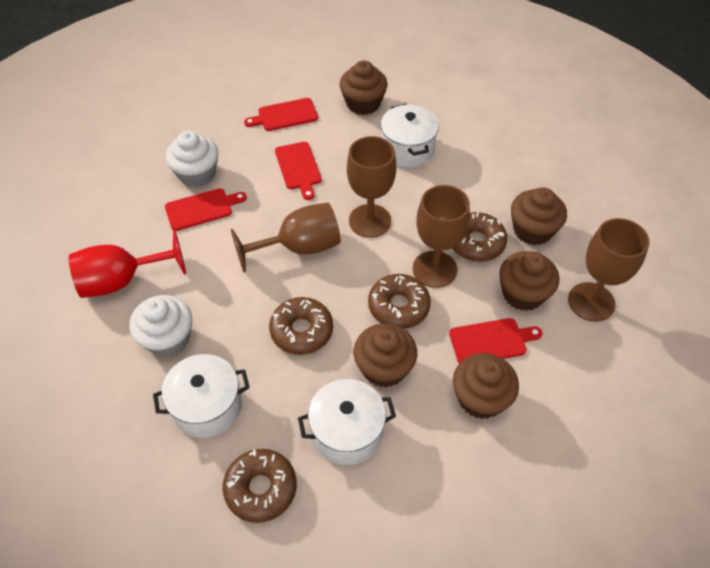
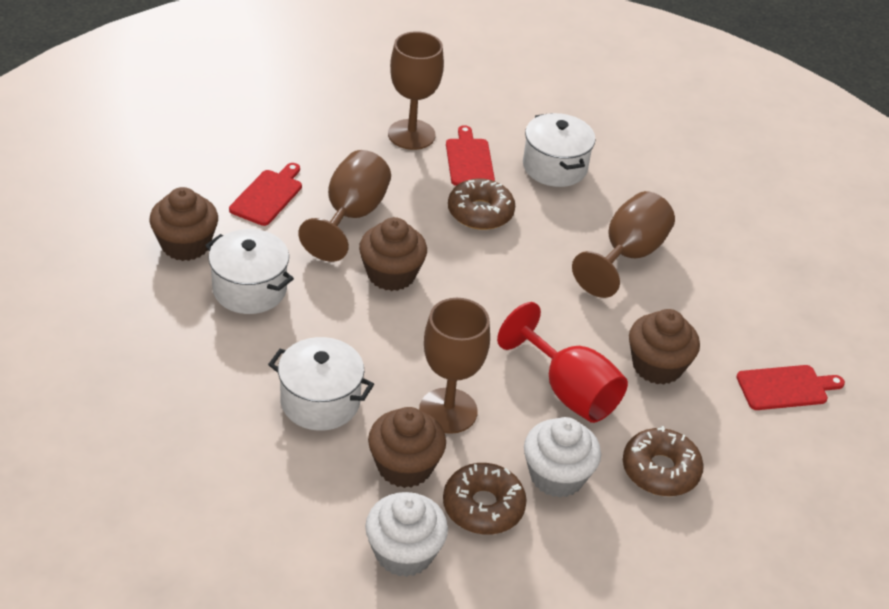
brown cupcake: [340,61,388,115] [353,324,417,387] [453,353,519,419] [499,251,560,311] [511,187,567,245] = 5 -> [149,187,218,261] [359,217,427,291] [368,407,446,488] [629,309,700,385] = 4
brown donut: [223,449,297,523] [269,297,333,355] [368,274,431,329] [452,212,507,262] = 4 -> [443,463,527,535] [448,178,515,230] [623,426,704,496] = 3
red cutting board: [165,188,247,231] [244,98,318,131] [275,142,322,200] [449,318,542,364] = 4 -> [229,163,302,226] [446,125,495,186] [736,365,845,410] = 3

